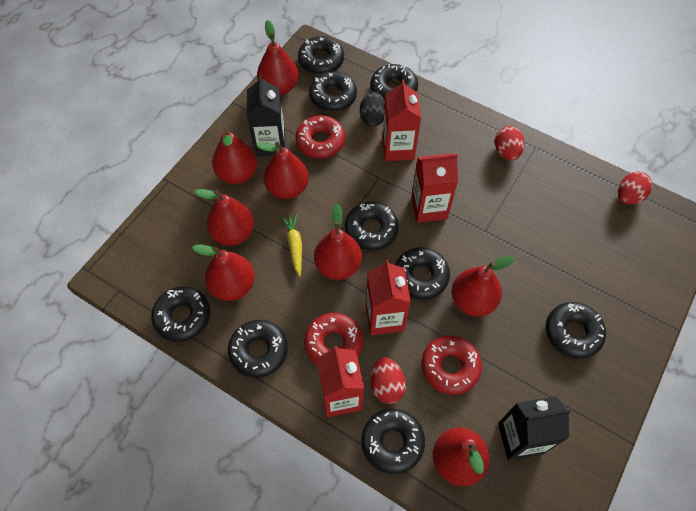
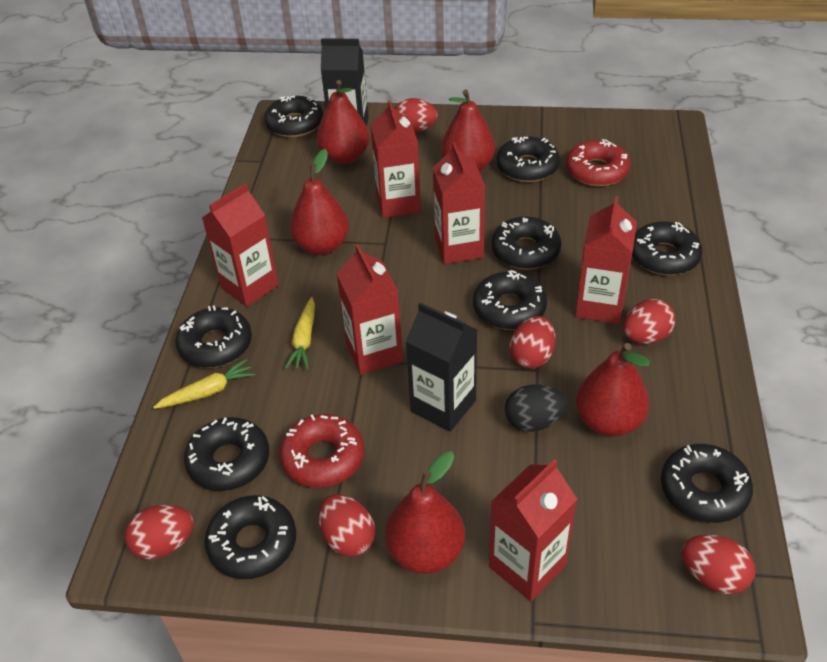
red carton: [317,346,364,417] [366,260,411,335] [382,79,421,161] [411,153,458,223] = 4 -> [202,183,279,307] [336,245,403,375] [370,101,421,218] [433,142,485,264] [489,459,577,601] [575,197,637,324] = 6
red donut: [295,115,345,158] [304,313,363,365] [421,336,482,395] = 3 -> [279,414,364,488] [566,139,631,186] = 2
red egg: [371,357,406,404] [495,126,524,160] [618,172,653,205] = 3 -> [125,505,194,560] [318,494,375,557] [395,98,438,133] [510,316,555,369] [623,299,676,344] [682,535,755,594] = 6
red pear: [192,244,255,301] [194,189,254,246] [212,129,257,184] [257,20,298,95] [257,142,309,199] [314,204,362,280] [433,428,490,486] [452,256,514,316] = 8 -> [290,149,349,255] [317,80,370,164] [385,451,465,574] [441,89,495,172] [576,343,650,437] = 5
yellow carrot: [281,213,302,277] = 1 -> [153,359,255,409] [285,297,315,370] = 2

